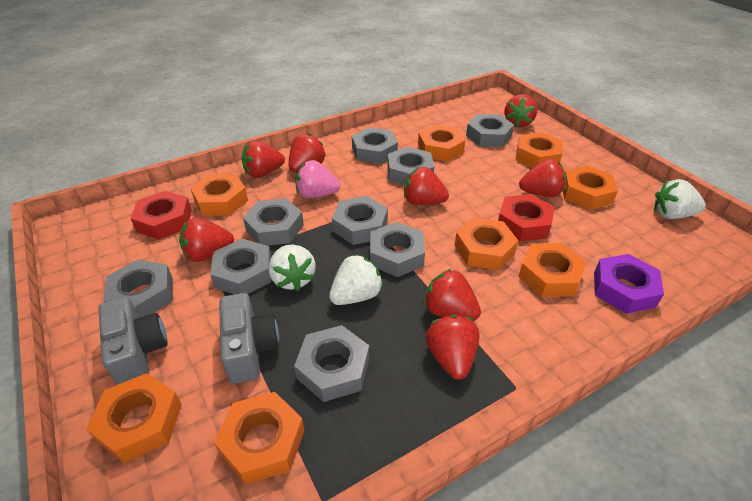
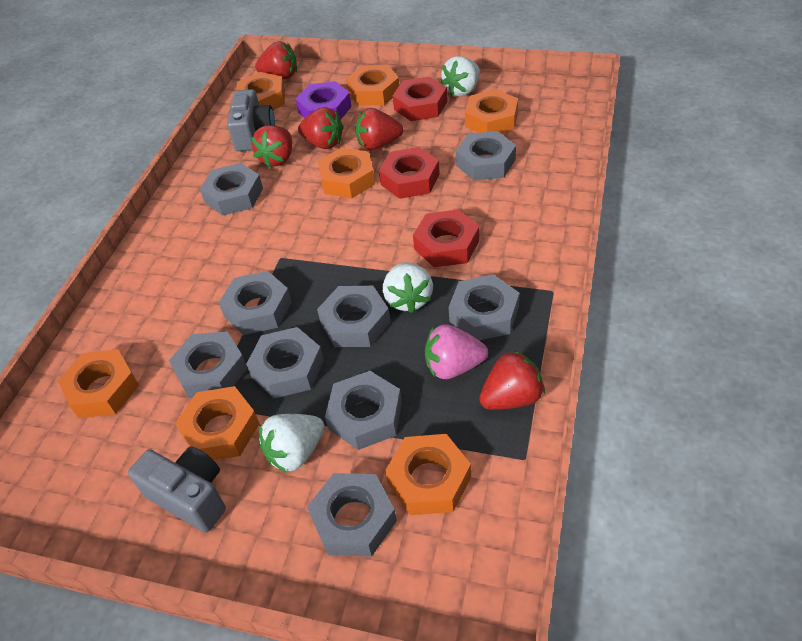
orange nut: [86,373,182,463] [190,174,248,216] [214,392,304,484] [418,125,466,162] [455,218,518,270] [515,132,563,168] [518,243,586,297] [563,166,618,210] = 8 -> [58,349,139,418] [175,386,260,460] [236,72,285,110] [318,147,375,198] [346,65,399,106] [385,434,471,515] [465,89,518,133] = 7
red nut: [130,191,192,240] [498,194,555,242] = 2 -> [379,147,440,199] [393,76,448,121] [413,209,479,267] = 3
red strawberry: [179,218,234,262] [242,141,285,178] [289,133,326,173] [404,167,449,205] [424,269,481,321] [426,315,480,380] [504,95,538,127] [519,159,566,197] = 8 -> [251,125,292,167] [255,41,297,79] [298,107,344,149] [356,108,403,150] [479,350,545,410] = 5

